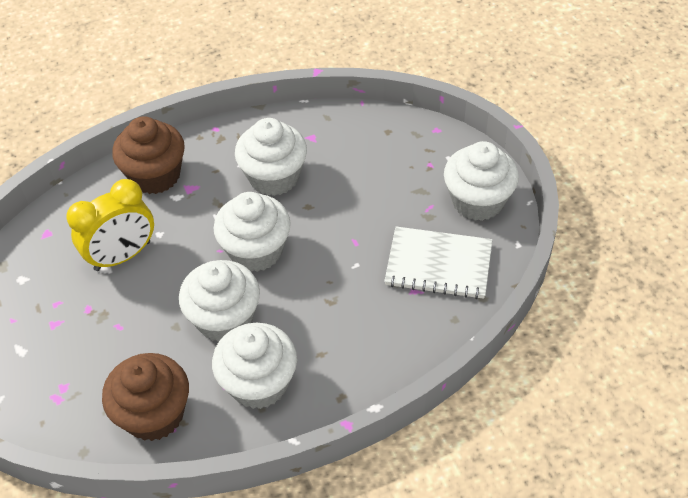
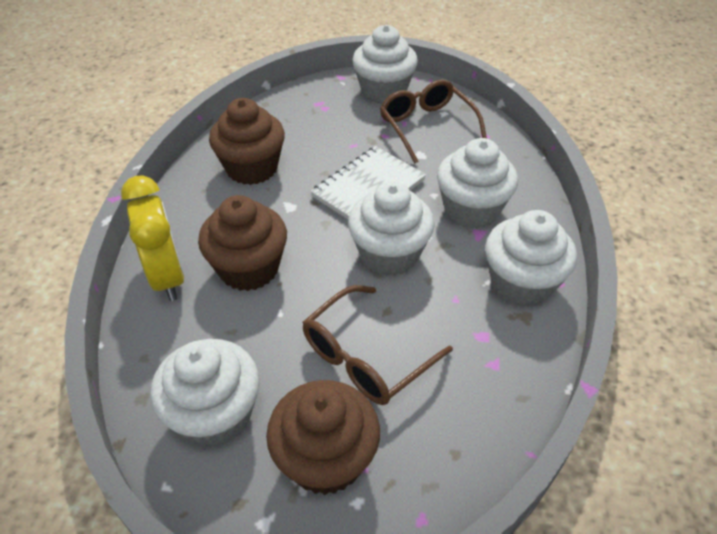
brown cupcake: [102,353,189,441] [112,116,185,194] = 2 -> [198,195,287,291] [209,98,285,185] [266,380,380,495] = 3
brown glasses: none = 0 -> [303,285,453,405] [380,79,487,163] = 2

